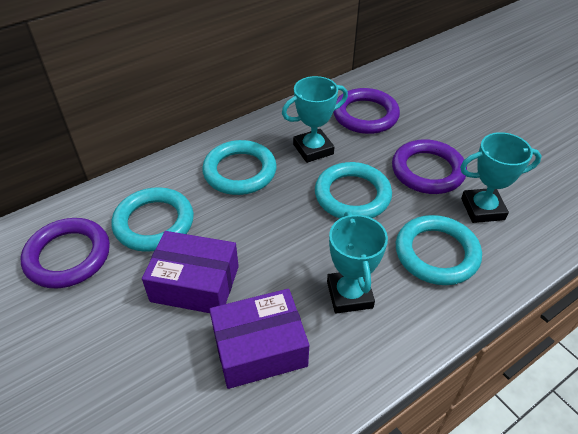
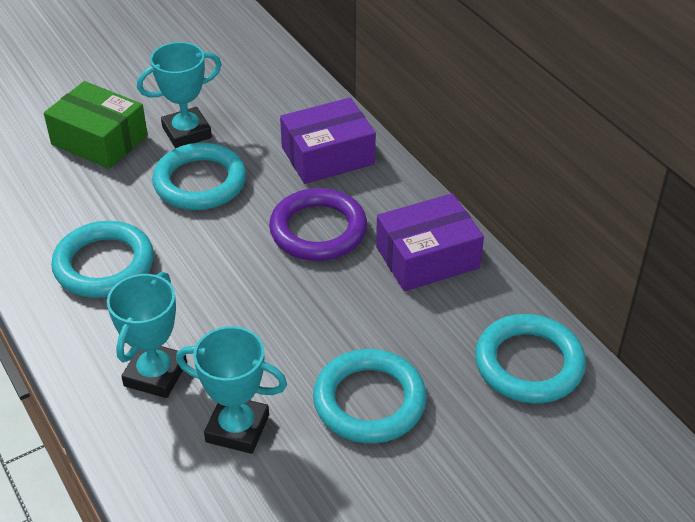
green box: none = 0 -> [44,81,148,169] = 1
purple ring: [21,218,110,288] [334,88,400,134] [392,139,467,194] = 3 -> [269,188,367,261] = 1

